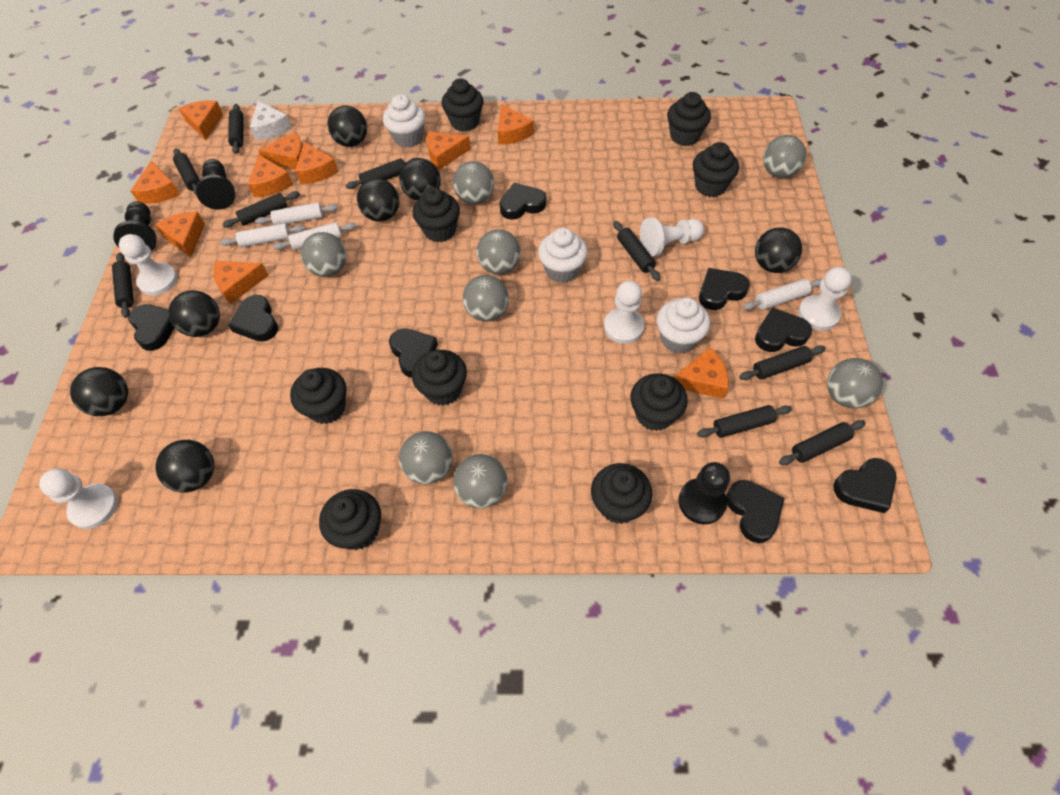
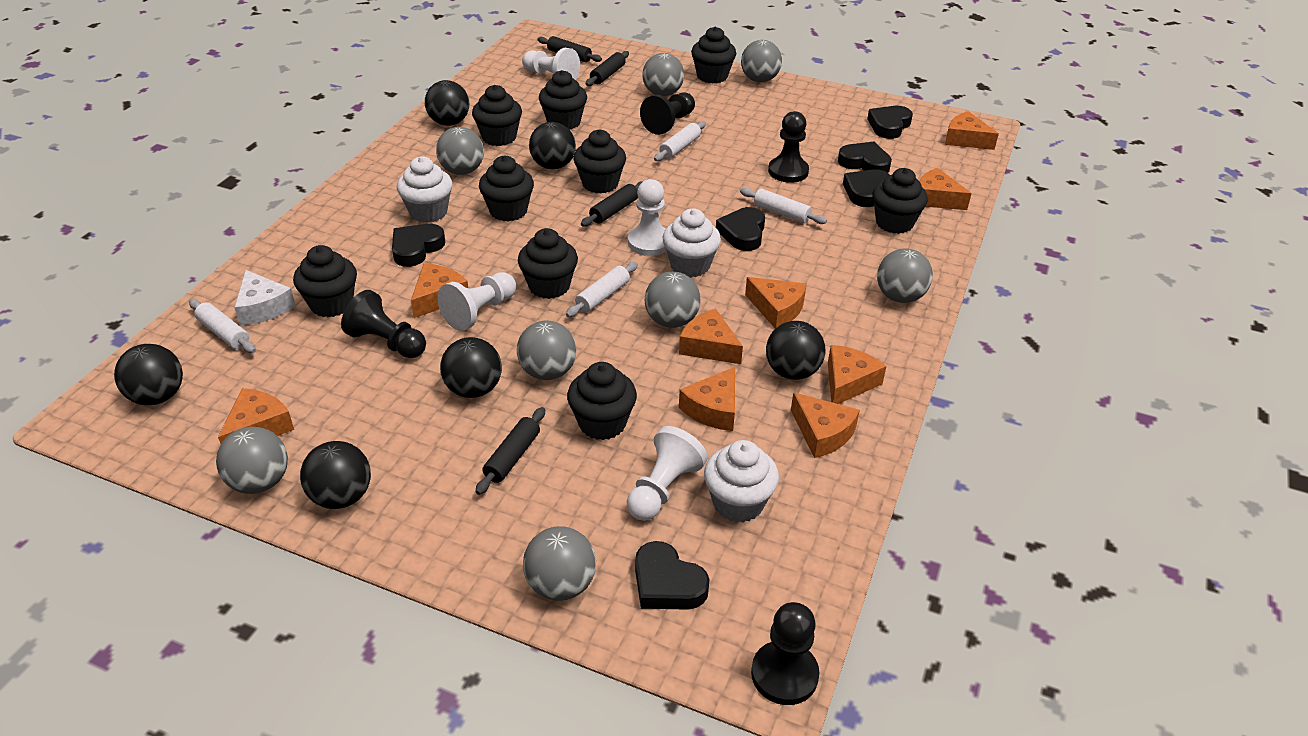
black ball: [70,367,128,416] [155,440,214,493] [169,290,220,337] [327,106,367,147] [357,178,399,222] [399,158,441,200] [755,227,802,273] = 7 -> [114,344,183,405] [300,441,371,509] [425,80,469,126] [440,337,502,398] [529,122,576,169] [766,321,825,380] = 6
black heart: [128,304,174,351] [228,295,278,342] [389,328,438,377] [500,183,546,220] [699,268,750,310] [726,480,784,543] [755,307,812,352] [833,458,896,513] = 8 -> [392,224,445,267] [635,541,710,610] [716,207,765,251] [838,142,892,173] [843,169,890,207] [867,106,913,139] = 6
black pawn: [113,201,156,251] [196,159,235,210] [678,462,730,524] = 3 -> [341,290,426,358] [640,92,695,135] [751,602,820,705] [768,111,809,183] = 4
black rolling pin: [112,253,134,318] [173,148,200,195] [222,191,300,228] [228,104,243,154] [346,158,415,189] [613,221,660,281] [697,405,792,438] [739,345,825,380] [779,420,866,465] = 9 -> [475,407,545,495] [538,36,602,62] [581,181,643,227] [586,51,629,86] = 4
orange cheese: [131,161,180,204] [155,212,205,258] [179,100,223,140] [213,261,268,304] [248,154,293,197] [258,132,303,170] [295,142,338,184] [427,131,471,170] [497,104,534,145] [673,347,729,399] = 10 -> [218,388,294,444] [411,263,468,318] [679,309,743,364] [679,367,735,431] [745,277,807,329] [791,392,860,458] [828,345,886,404] [919,168,972,210] [945,111,999,150] = 9
white pawn: [39,468,118,529] [119,234,177,296] [604,281,645,344] [640,217,704,257] [798,267,852,330] = 5 -> [438,272,516,331] [522,48,580,80] [627,426,708,521] [628,179,666,256] = 4

